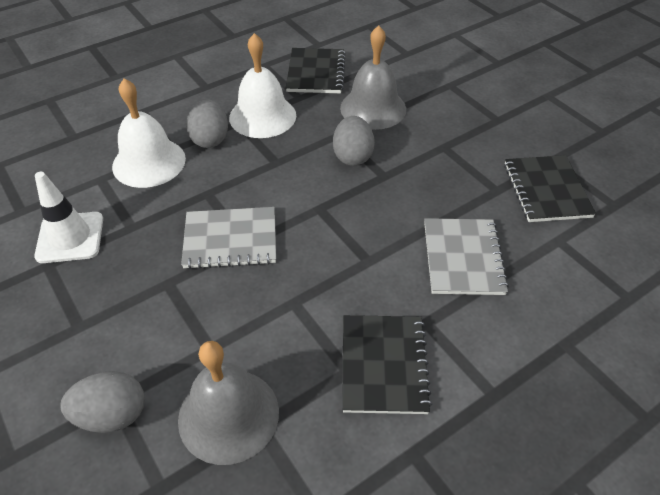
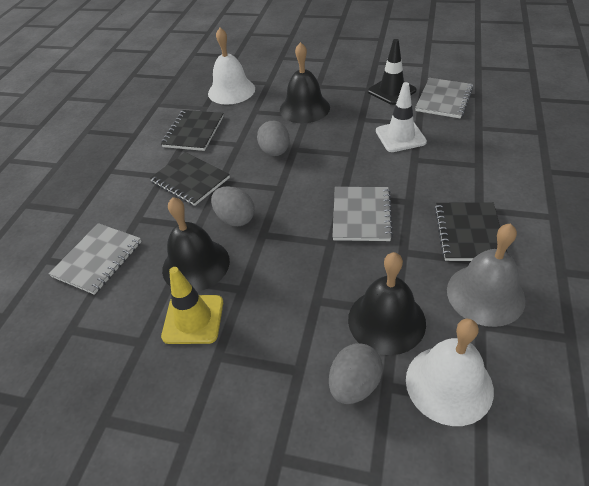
black bell: none = 0 -> [162,197,230,292] [280,42,330,123] [348,252,426,355] = 3
black traffic cone: none = 0 -> [368,39,417,105] = 1
grey bell: [178,341,279,465] [340,25,406,130] = 2 -> [447,223,526,327] = 1
grey notebook: [181,207,276,269] [424,218,509,295] = 2 -> [48,223,142,295] [332,187,393,241] [415,78,473,118] = 3
yellow traffic cone: none = 0 -> [161,267,223,344] = 1

